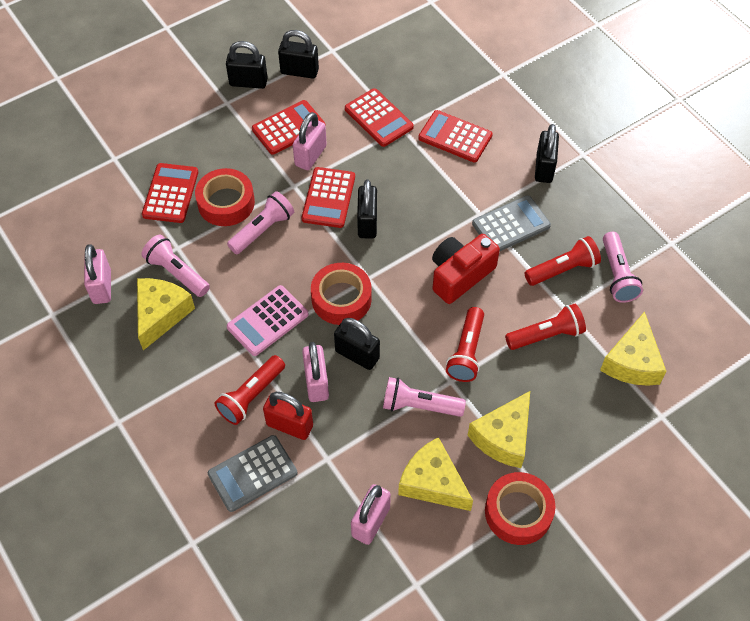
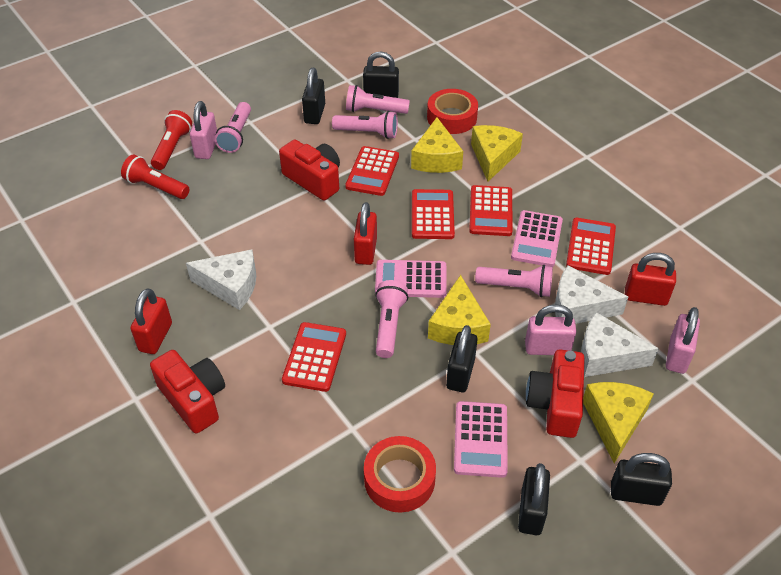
grey calculator: [208,435,298,512] [472,195,551,252] = 2 -> none = 0
pink calculator: [227,285,309,356] = 1 -> [375,260,447,298] [454,401,508,478] [511,210,563,267] = 3
pink flashlight: [141,235,210,297] [227,191,294,254] [383,377,466,417] [603,232,643,303] = 4 -> [215,102,251,153] [332,111,398,139] [346,85,410,114] [375,280,408,358] [475,265,553,297] = 5
pink padlock: [84,244,111,304] [293,112,327,170] [302,342,329,402] [351,484,391,545] = 4 -> [190,101,217,159] [525,304,576,355] [666,307,700,374] = 3
red camera: [432,234,500,304] = 1 -> [150,350,225,433] [279,139,340,201] [526,349,585,438] = 3
red flashlight: [214,355,285,425] [446,307,484,382] [505,304,586,350] [524,236,601,286] = 4 -> [121,154,189,199] [151,110,192,170] = 2
red padlock: [263,392,313,440] = 1 -> [130,288,172,354] [354,202,377,265] [625,253,676,306] = 3
red tape: [195,168,255,226] [311,263,372,325] [485,472,556,545] = 3 -> [364,436,436,512] [427,89,478,134] = 2
white cheese: none = 0 -> [186,249,256,310] [555,265,628,324] [581,312,659,377] = 3

